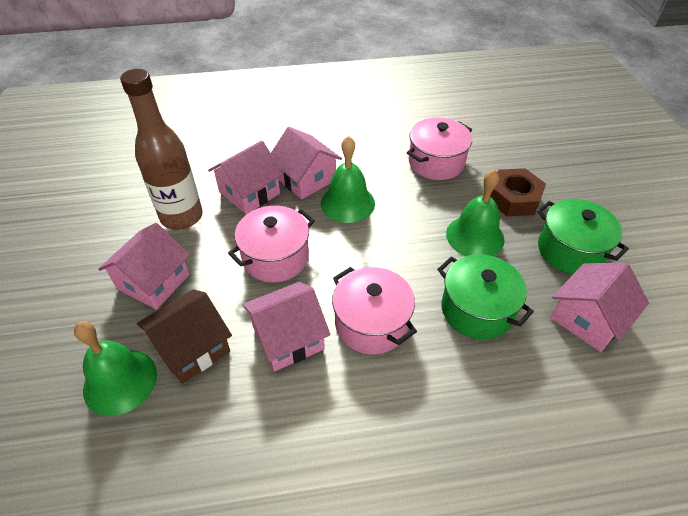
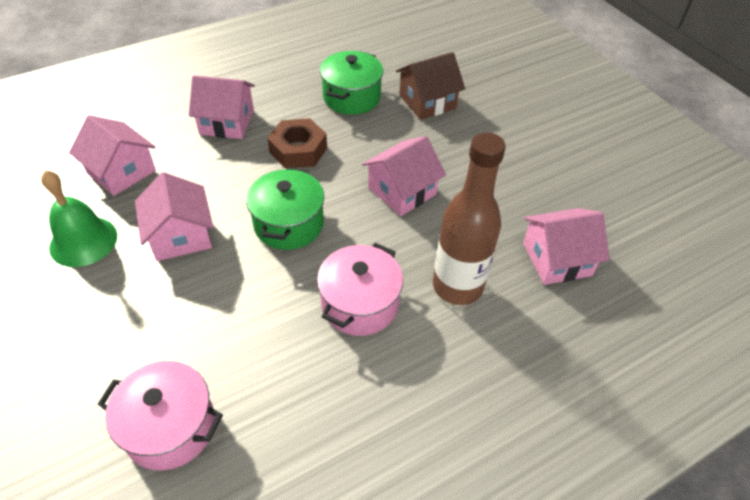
green bell: [74,321,157,416] [321,136,375,223] [446,170,505,256] = 3 -> [41,170,117,267] = 1
pink pot: [228,206,315,282] [332,267,417,354] [407,118,472,180] = 3 -> [98,361,223,470] [317,243,403,336] = 2

